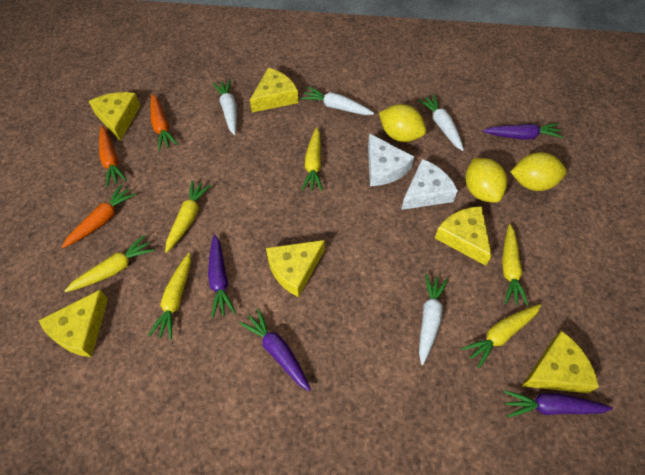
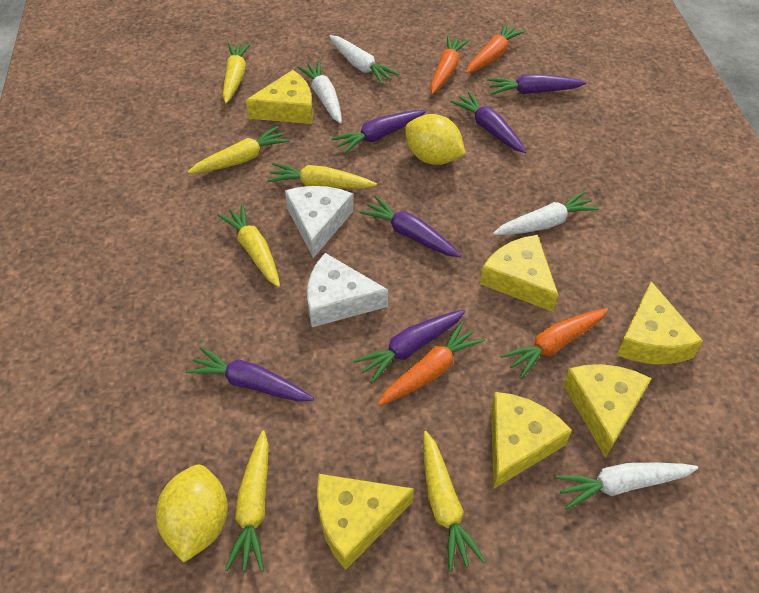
orange carrot: [62,184,136,248] [99,126,127,187] [150,94,178,151] = 3 -> [378,321,485,406] [430,35,470,94] [466,23,525,74] [501,308,608,379] = 4
purple carrot: [208,234,236,318] [239,309,311,391] [483,123,563,140] [504,390,613,417] = 4 -> [186,347,314,402] [331,110,426,154] [353,310,466,384] [359,196,461,257] [450,92,526,153] [487,74,586,95] = 6
yellow lemon: [379,104,426,142] [466,158,507,203] [511,152,567,191] = 3 -> [156,464,228,563] [405,114,465,165] = 2

